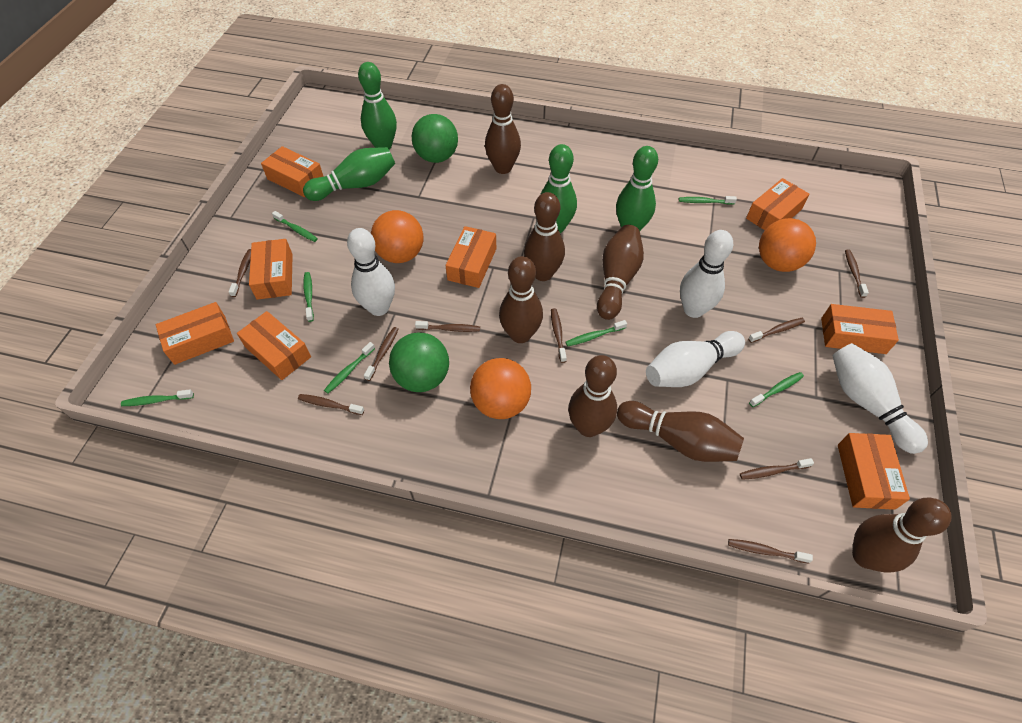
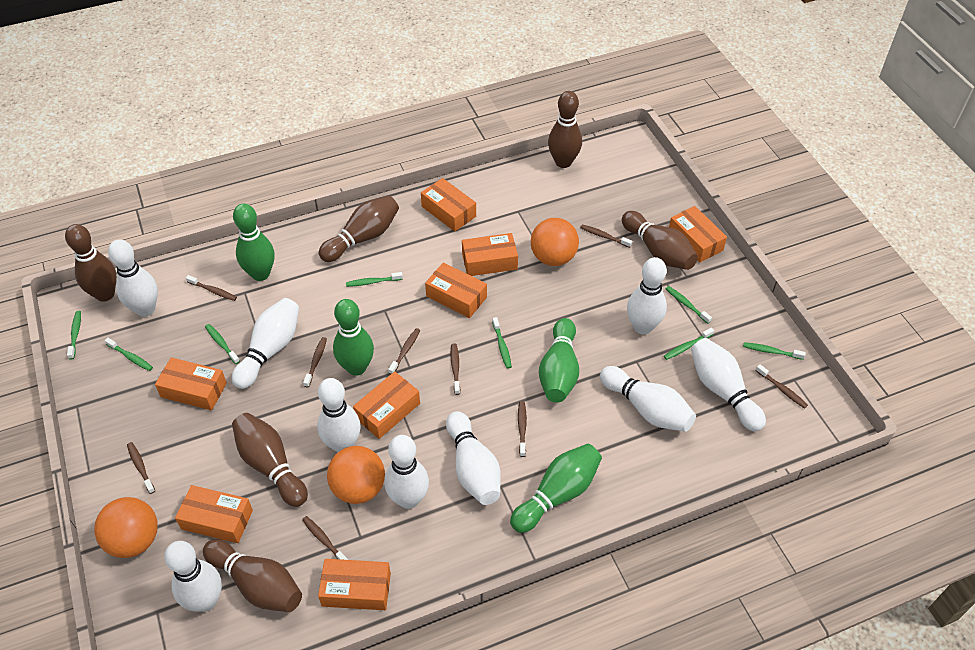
brown bowling pin: [485,84,521,174] [499,256,543,343] [524,192,565,281] [568,355,617,437] [597,225,644,320] [617,401,744,462] [852,498,951,573] = 7 -> [65,224,117,302] [203,539,302,612] [232,413,308,507] [319,195,399,262] [548,91,582,168] [622,211,698,270] = 6
green ball: [389,332,449,392] [412,114,458,163] = 2 -> none = 0
green toothbrush: [121,390,194,406] [272,211,318,242] [303,272,314,322] [324,342,375,393] [566,320,627,347] [679,196,737,205] [749,372,804,407] = 7 -> [67,311,81,360] [105,338,153,371] [205,324,240,364] [346,272,403,287] [492,317,512,369] [664,328,714,360] [666,286,712,324] [743,342,806,360] = 8
white bowling pin: [347,228,395,316] [646,331,745,387] [680,230,733,318] [832,343,928,454] = 4 -> [108,239,158,317] [164,541,222,612] [232,298,299,389] [317,378,361,452] [384,435,429,509] [446,411,501,505] [600,366,696,432] [627,257,667,335] [691,338,766,432] = 9

